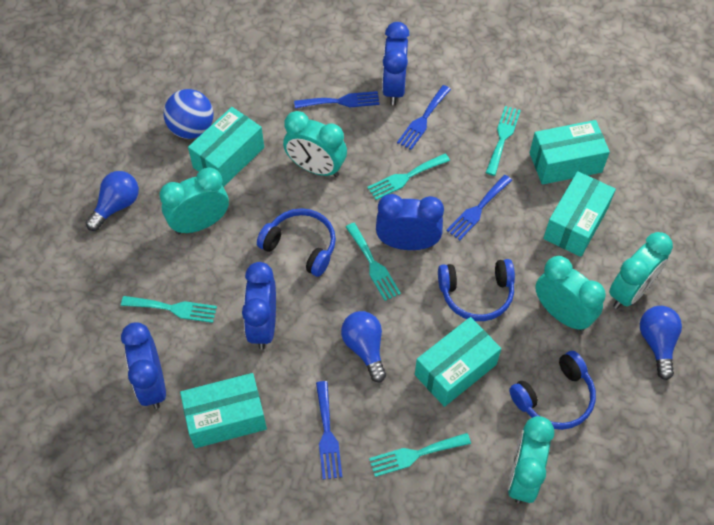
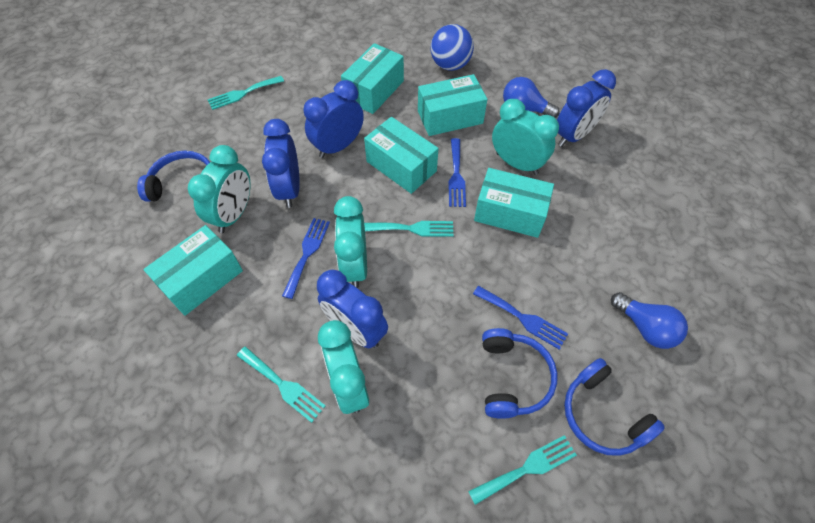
blue fork: [294,91,380,108] [316,381,342,480] [397,85,451,150] [446,175,512,240] = 4 -> [282,218,330,299] [448,138,466,207] [473,286,568,350] = 3
blue light bulb: [86,171,139,231] [341,311,386,382] [640,306,682,380] = 3 -> [503,77,560,118] [611,292,688,349] = 2
turquoise clock: [159,167,229,234] [283,111,347,177] [508,416,554,504] [535,256,606,331] [609,232,673,309] = 5 -> [188,145,250,233] [318,320,369,414] [334,196,367,288] [492,99,559,175] = 4
turquoise fork: [121,296,217,323] [346,223,401,301] [367,154,450,200] [369,433,471,477] [486,106,521,176] = 5 -> [207,76,284,110] [237,346,326,423] [364,221,454,237] [468,435,577,505] = 4

